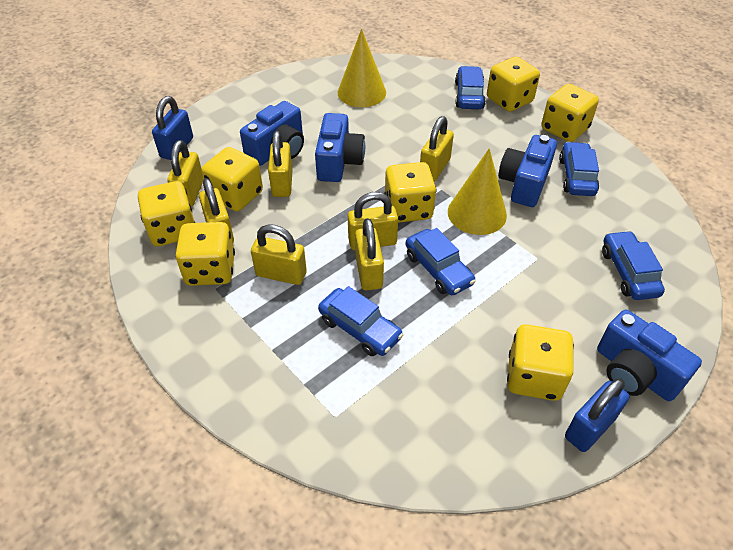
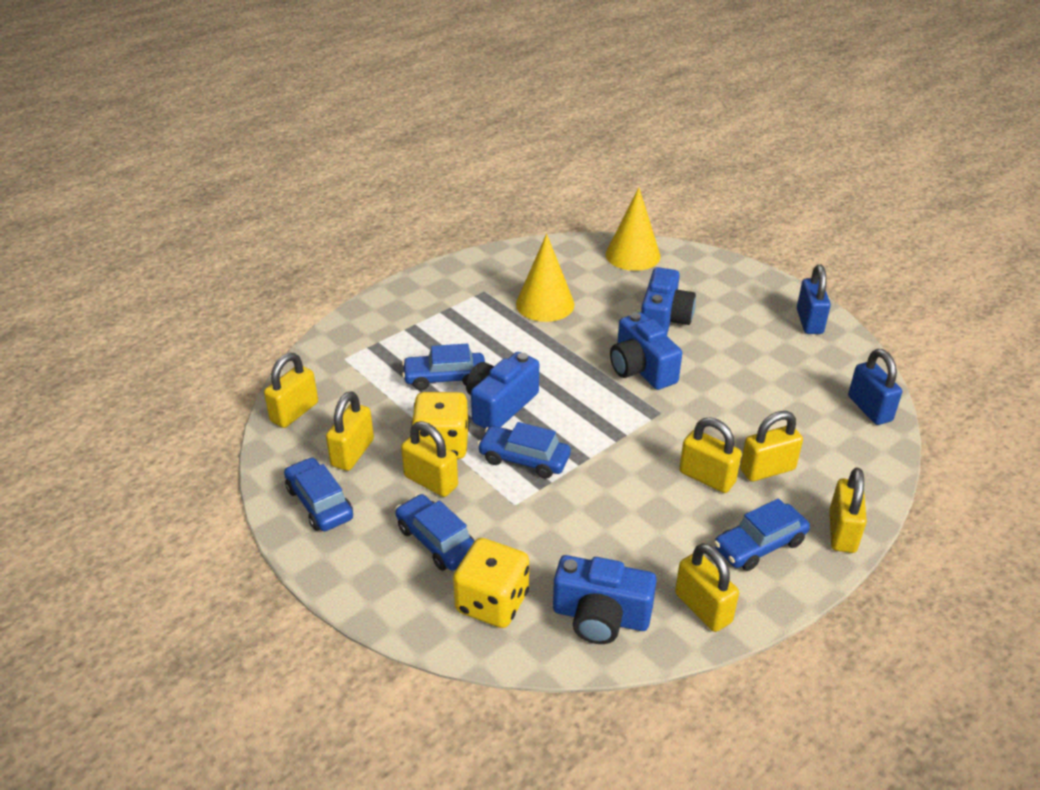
yellow dice: [138,181,195,246] [175,222,235,286] [201,147,263,211] [384,162,436,223] [487,57,540,112] [507,324,574,401] [541,84,599,142] = 7 -> [411,392,469,459] [453,538,529,628] = 2

